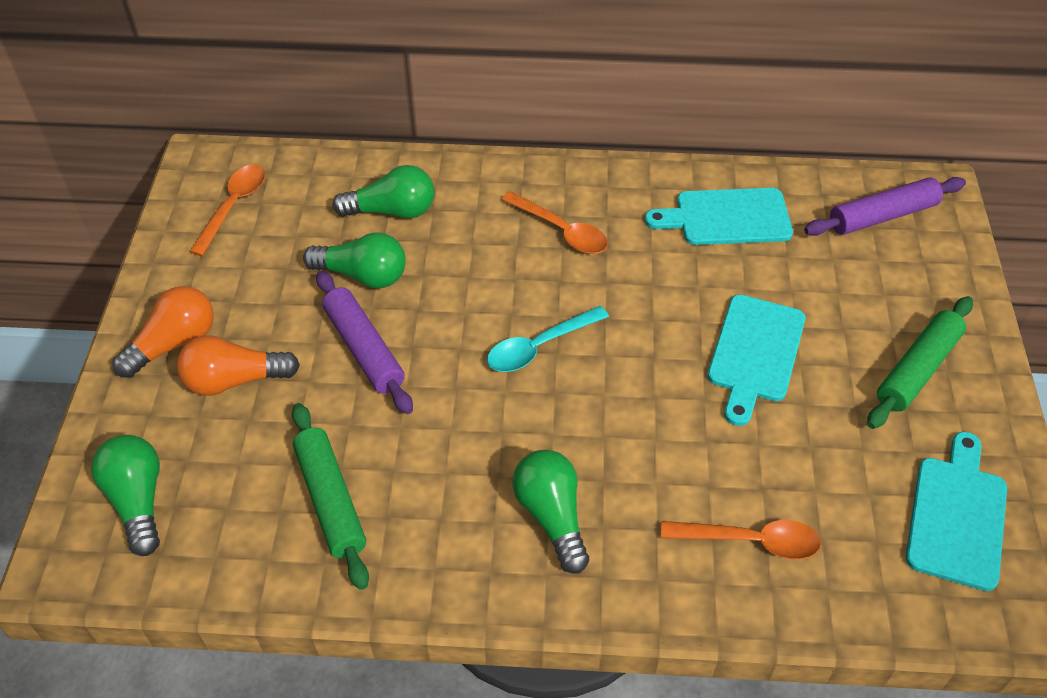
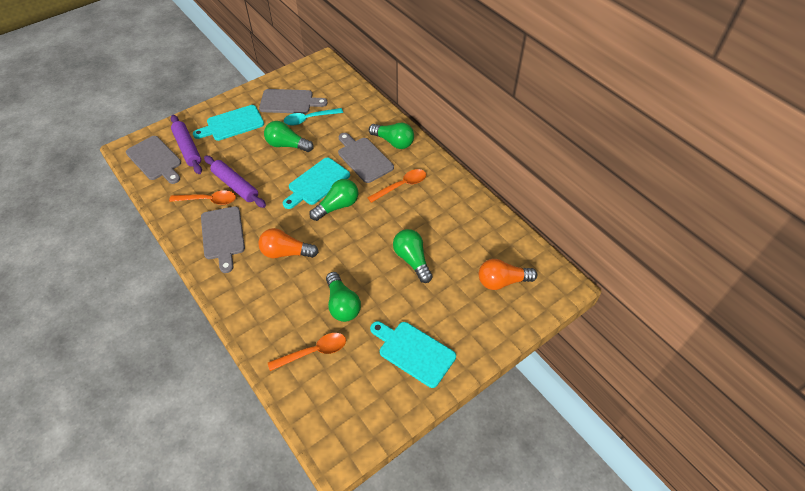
green light bulb: [91,435,160,556] [303,232,406,288] [332,165,434,218] [513,450,589,573] = 4 -> [264,121,314,152] [310,179,358,221] [326,272,361,322] [369,123,414,149] [393,229,433,283] = 5
green rolling pin: [292,403,369,590] [867,296,973,429] = 2 -> none = 0
grey cutting board: none = 0 -> [126,136,181,184] [201,206,245,273] [259,89,328,114] [338,133,394,183] = 4

